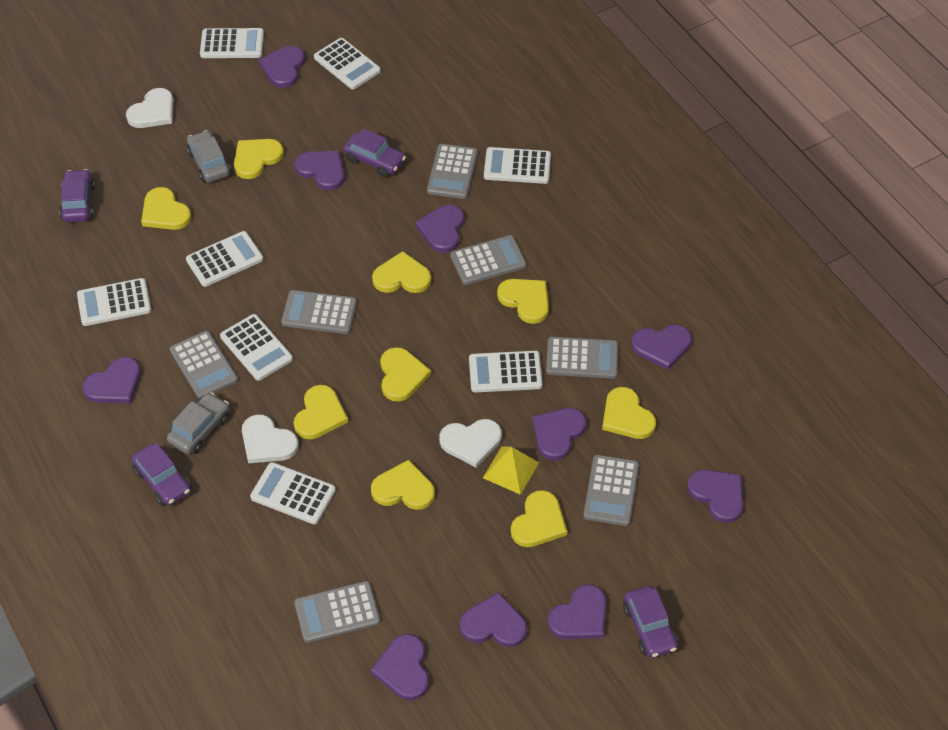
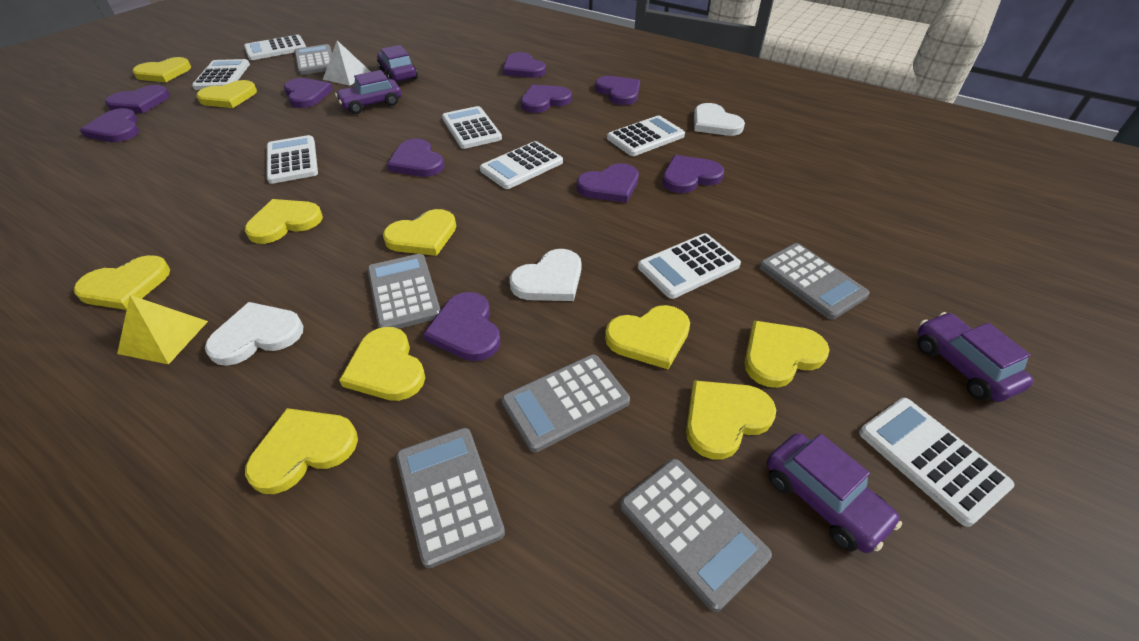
grey calculator: [170,331,238,399] [281,290,357,334] [294,581,380,643] [427,144,478,199] [450,235,527,285] [546,337,618,379] [583,455,639,526] = 7 -> [294,44,332,75] [367,254,440,329] [396,428,505,568] [502,354,630,452] [620,459,772,612] [759,243,870,320] = 6
grey car: [167,392,229,454] [187,130,231,182] = 2 -> none = 0
white pyramid: none = 0 -> [323,40,371,86] = 1
yellow heart: [141,187,191,230] [234,139,284,179] [294,385,348,439] [371,460,435,510] [372,251,431,293] [380,347,431,401] [497,279,549,324] [511,490,567,547] [602,387,656,439] = 9 -> [73,255,170,310] [132,57,191,82] [196,80,257,108] [245,199,323,244] [245,408,358,494] [339,327,425,401] [383,209,456,256] [605,305,690,369] [686,380,776,460] [744,321,829,388] = 10

